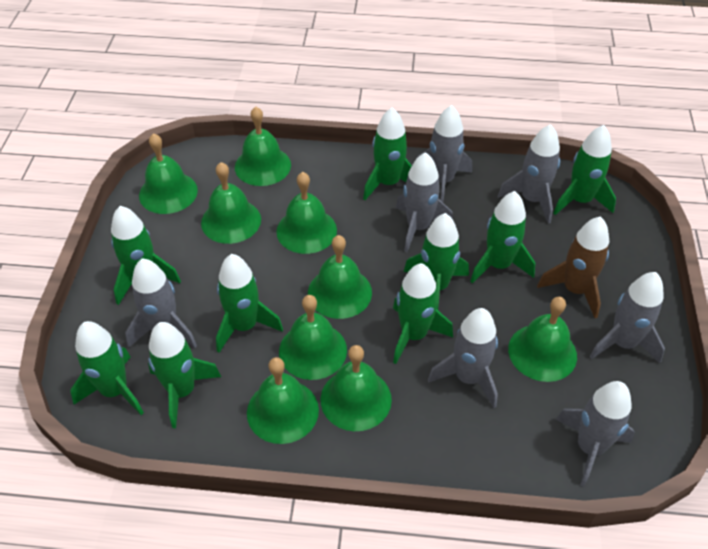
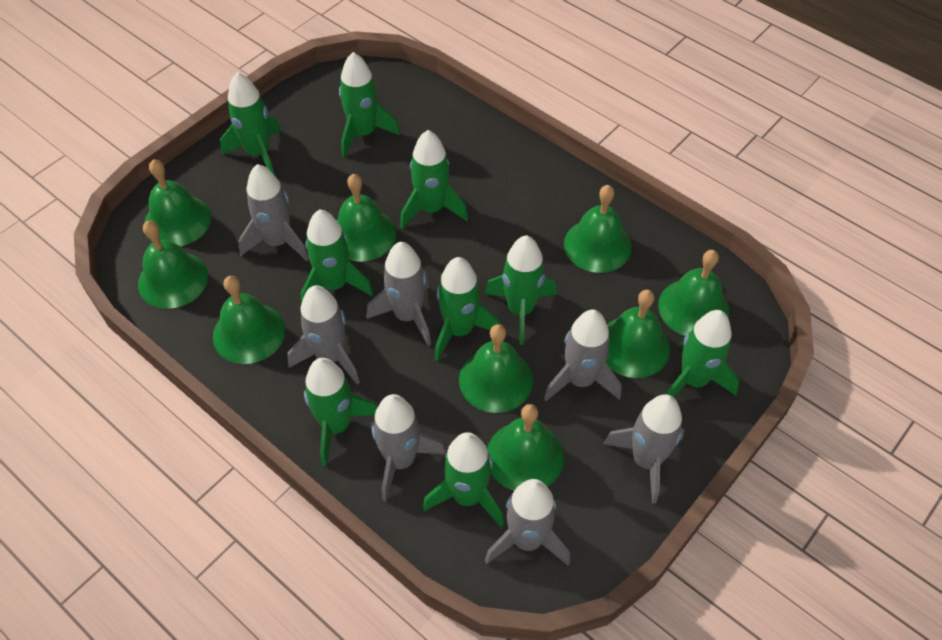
brown rocket: [537,216,609,318] = 1 -> none = 0

